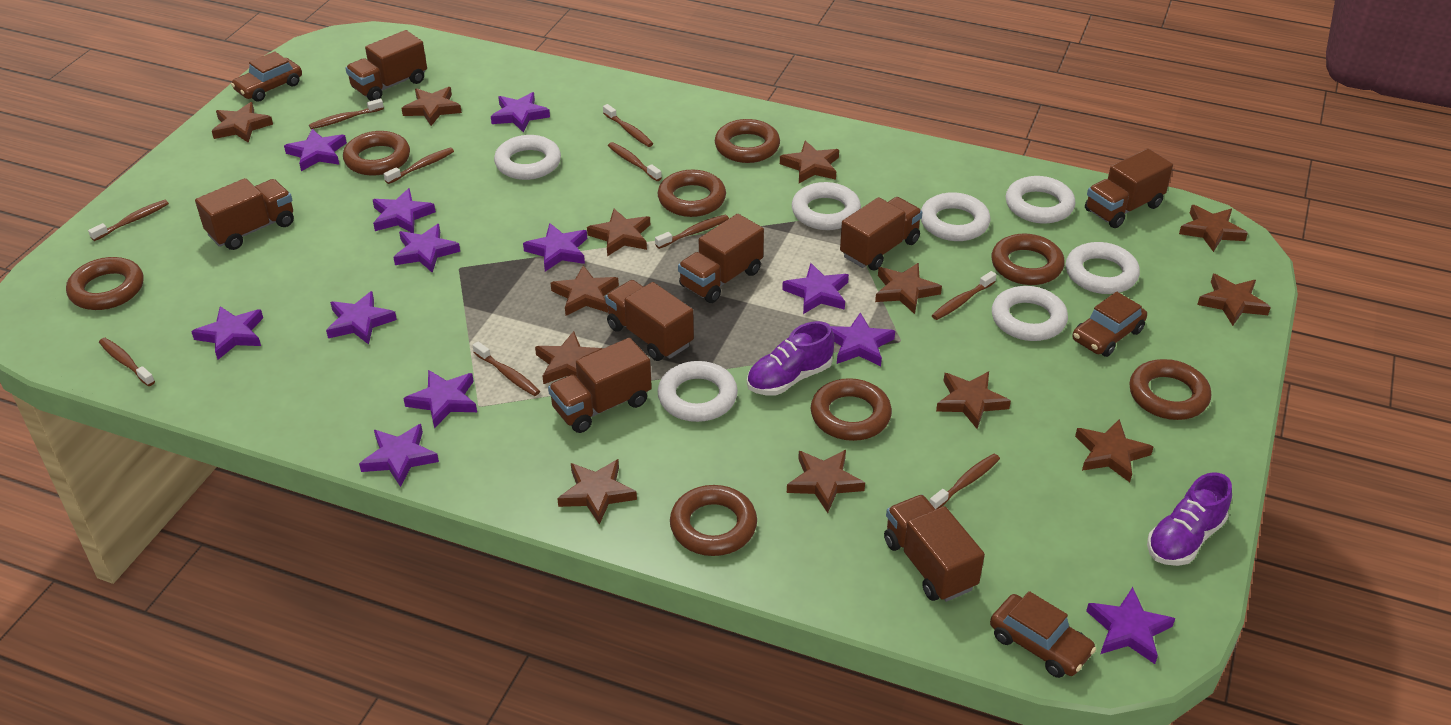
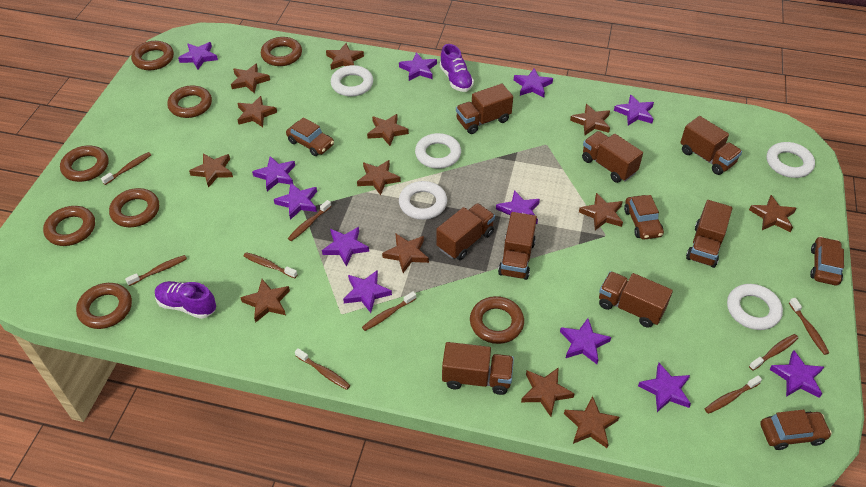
brown car: [231,51,302,102] [990,591,1096,678] [1072,292,1147,357] = 3 -> [286,117,334,156] [624,195,664,240] [760,409,832,450] [810,236,844,286] = 4
brown toothbrush: [88,200,169,241] [99,338,155,386] [309,99,384,129] [384,148,454,184] [473,342,540,396] [603,104,653,147] [608,142,662,181] [655,215,729,249] [929,454,1000,509] [932,271,996,320] = 10 -> [101,152,151,185] [125,255,187,286] [243,252,298,278] [288,200,331,241] [295,348,350,390] [362,291,416,331] [705,375,762,414] [749,334,798,371] [789,298,829,355] = 9
white ring: [494,135,561,180] [658,361,738,422] [792,182,861,230] [921,192,990,241] [992,286,1068,341] [1006,176,1075,224] [1066,242,1140,294] = 7 -> [331,65,373,96] [399,181,447,220] [415,133,461,169] [727,284,783,330] [767,142,815,178] = 5

